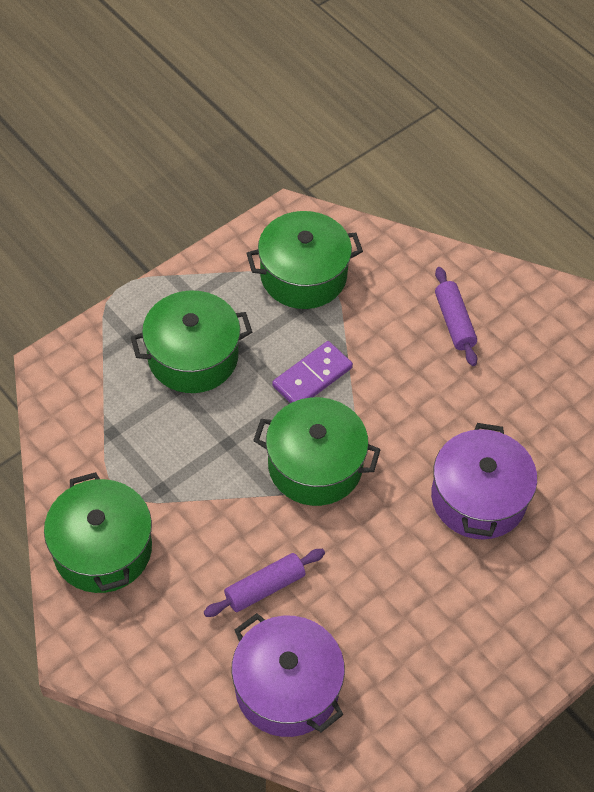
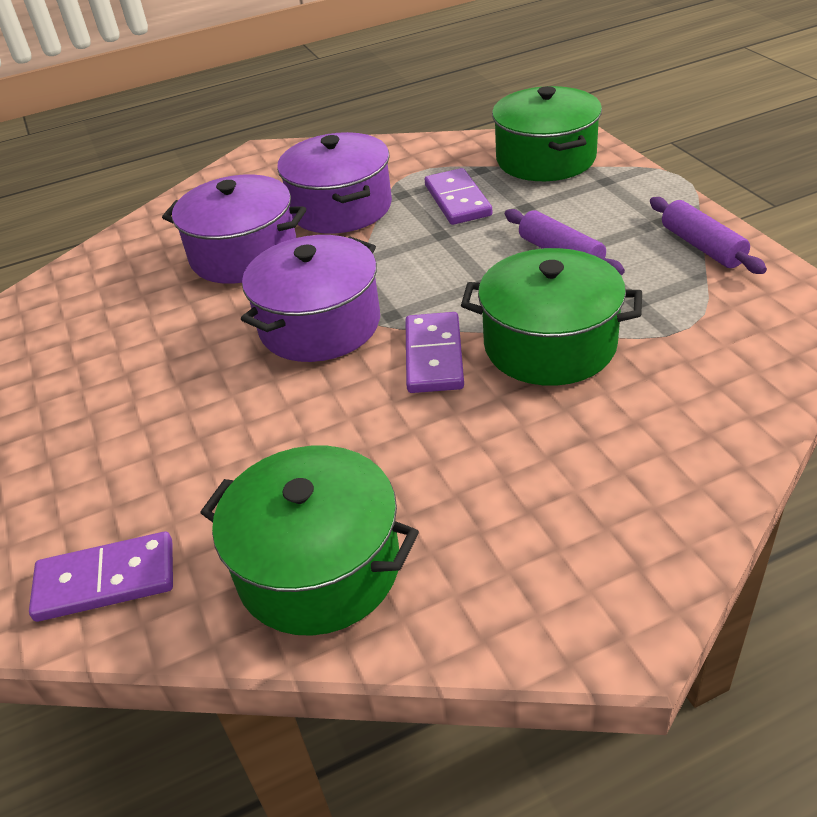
green pot: [44,472,152,593] [131,290,252,393] [246,211,363,309] [253,397,381,506] = 4 -> [200,446,419,636] [461,248,642,386] [492,86,602,181] = 3
purple domino: [272,341,353,403] = 1 -> [29,531,173,622] [406,312,464,393] [425,168,492,225] = 3
purple pot: [231,613,345,737] [431,423,537,539] = 2 -> [162,174,306,284] [241,235,380,362] [277,132,392,234] = 3

